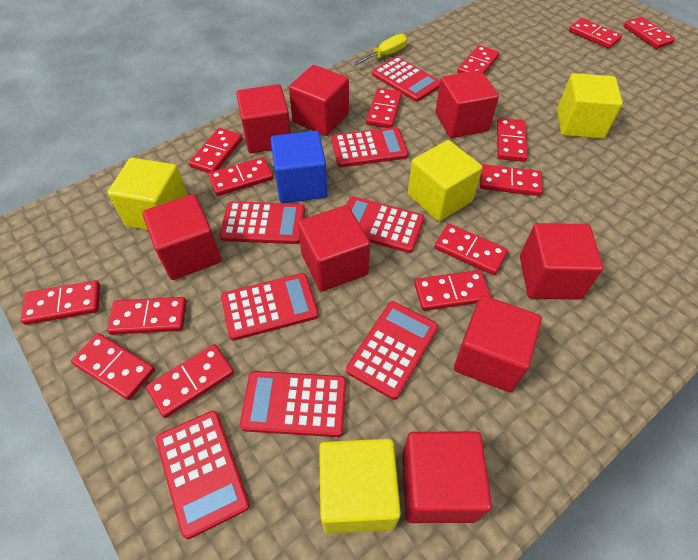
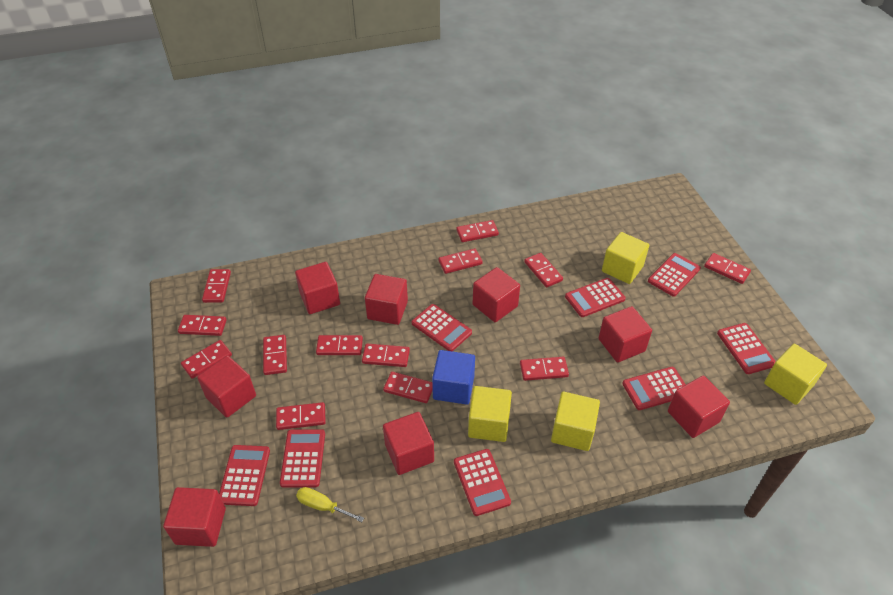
red domino: [21,280,100,325] [71,333,155,400] [107,297,187,335] [146,344,234,418] [189,128,243,173] [208,157,273,196] [366,88,402,128] [414,270,491,311] [434,224,508,275] [457,45,500,74] [480,164,543,196] [497,118,528,162] [569,18,622,49] [624,17,675,49] = 14 -> [178,315,227,336] [181,340,232,379] [202,269,231,303] [263,335,287,375] [276,402,326,430] [316,335,363,355] [362,344,410,367] [383,372,433,403] [438,248,483,274] [456,220,499,242] [520,357,569,381] [524,253,563,288] [704,253,751,284] = 13

